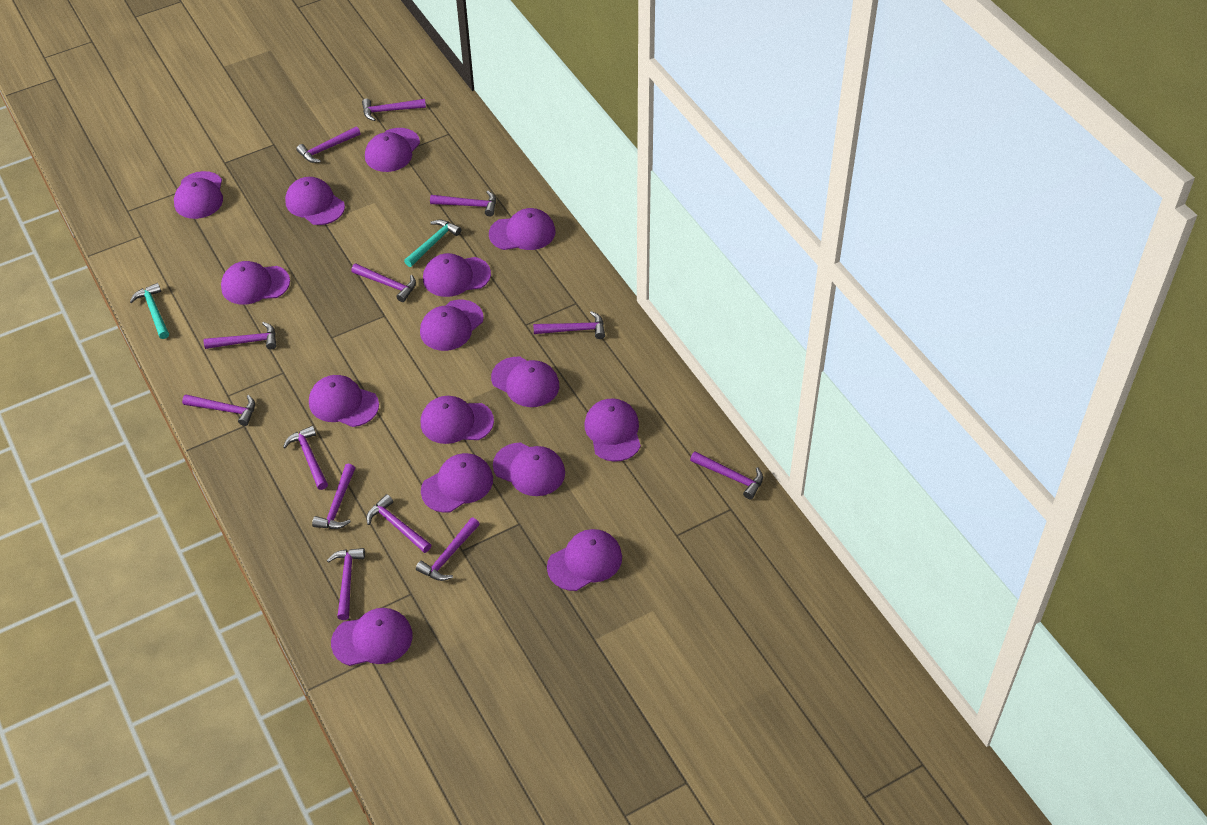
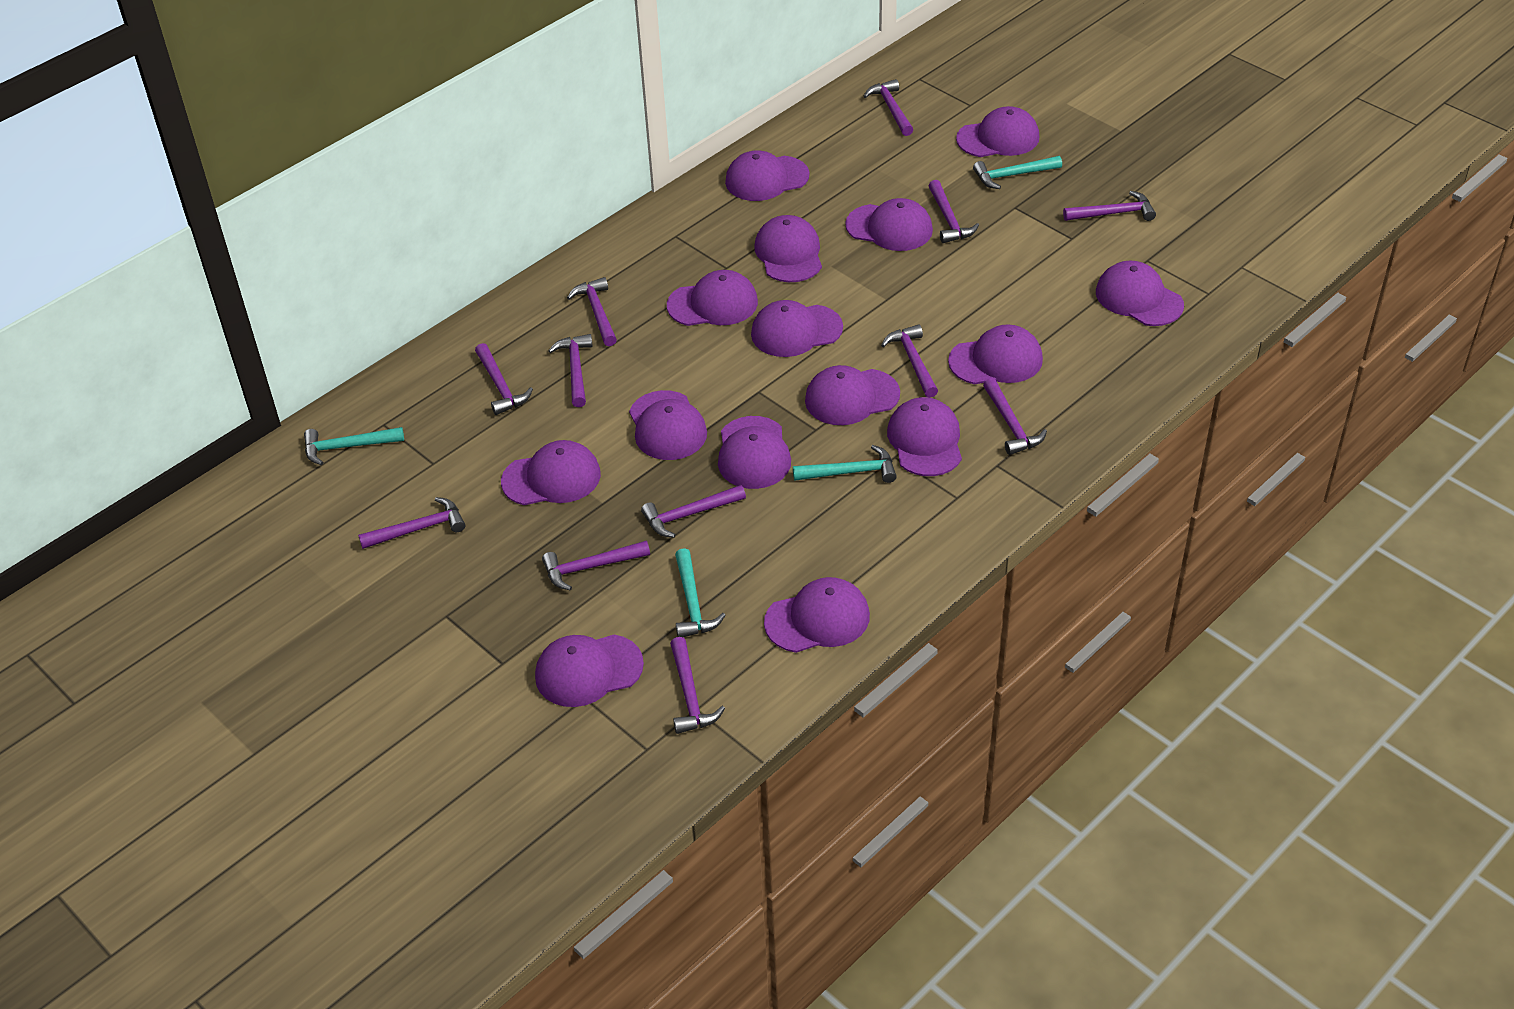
purple hammer: [182,394,255,426] [204,322,277,349] [283,426,328,490] [296,127,361,163] [312,464,355,529] [327,548,365,620] [351,264,416,302] [362,99,426,121] [366,494,431,553] [416,518,480,581] [430,191,496,216] [533,311,605,339] [690,451,763,499] = 13 -> [358,497,465,549] [475,343,533,415] [542,541,650,590] [548,334,593,407] [567,277,617,346] [641,485,746,538] [670,637,725,734] [863,79,913,136] [881,324,938,398] [928,180,979,243] [983,378,1047,455] [1063,191,1156,221] = 12
turquoise hammer: [130,283,169,339] [404,220,461,267] = 2 -> [304,427,404,465] [675,548,726,637] [793,445,897,483] [973,156,1062,189] = 4

